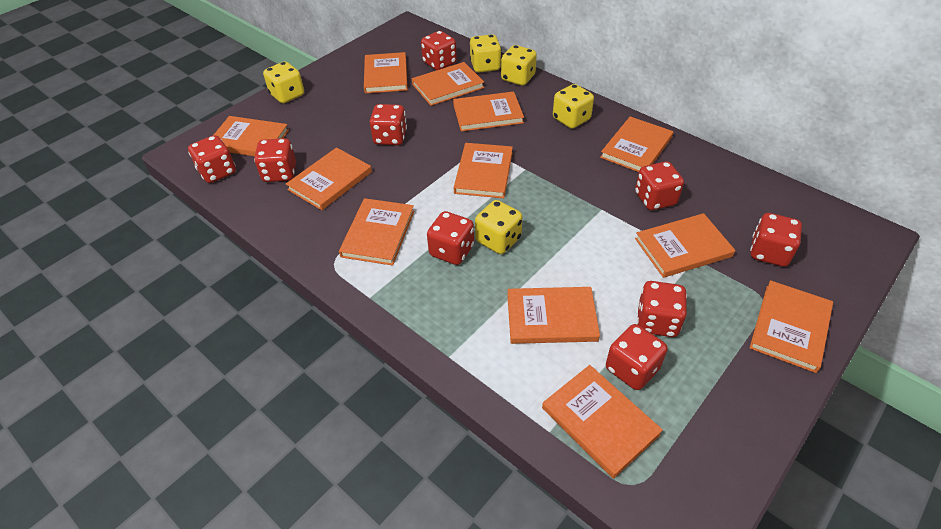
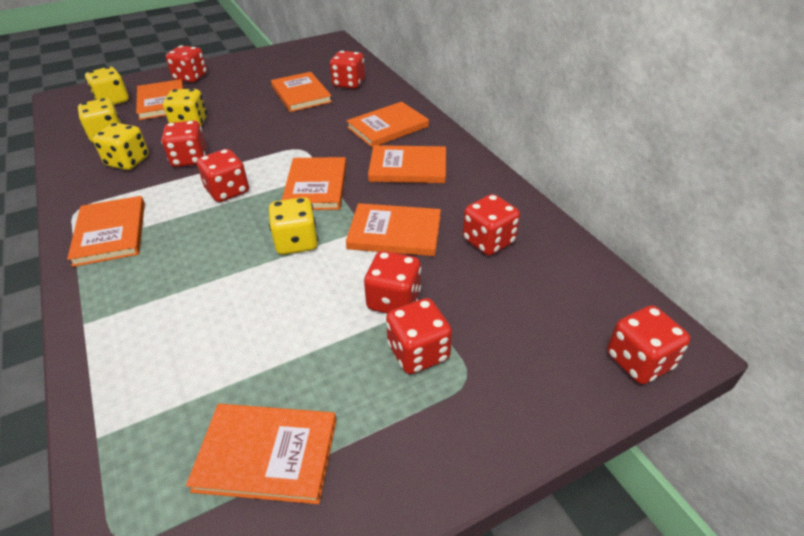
orange book: [214,116,289,156] [286,147,372,210] [339,198,414,266] [364,52,408,94] [412,62,484,106] [453,91,524,132] [454,143,513,198] [507,287,600,344] [542,365,663,479] [600,116,673,172] [635,213,735,278] [750,280,833,373] = 12 -> [67,196,145,267] [136,79,184,120] [186,404,336,504] [271,72,332,112] [282,157,346,210] [346,102,429,148] [346,203,441,256] [368,145,446,183] = 8
red dice: [188,135,236,183] [254,138,296,182] [370,104,407,145] [421,31,457,70] [427,211,474,265] [606,324,668,390] [635,161,684,210] [637,281,687,337] [750,213,802,267] = 9 -> [161,121,206,167] [166,45,207,83] [197,149,249,202] [330,51,365,89] [364,251,421,314] [386,298,452,374] [463,194,520,255] [607,305,690,384] = 8

